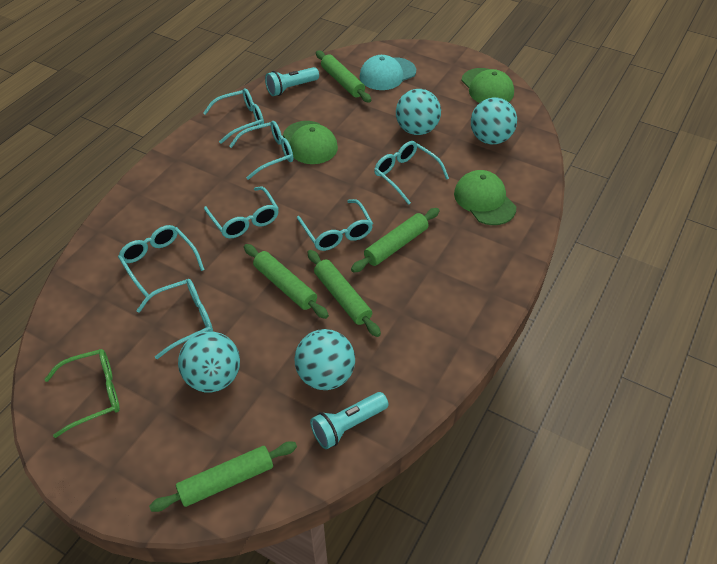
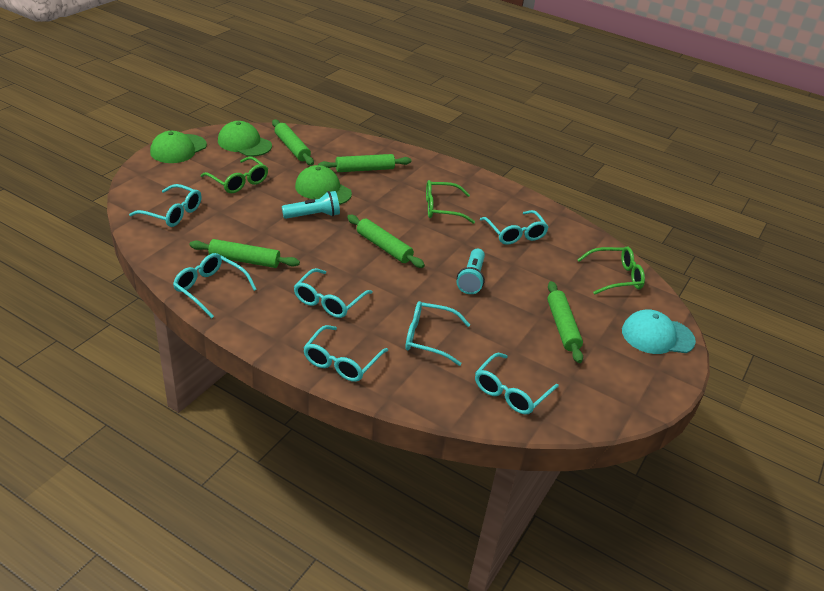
green glasses: [44,349,120,438] = 1 -> [201,157,268,193] [426,180,475,224] [577,246,645,295] = 3
turquoise ball: [178,331,240,392] [295,329,355,390] [396,89,441,135] [471,98,517,144] = 4 -> none = 0

